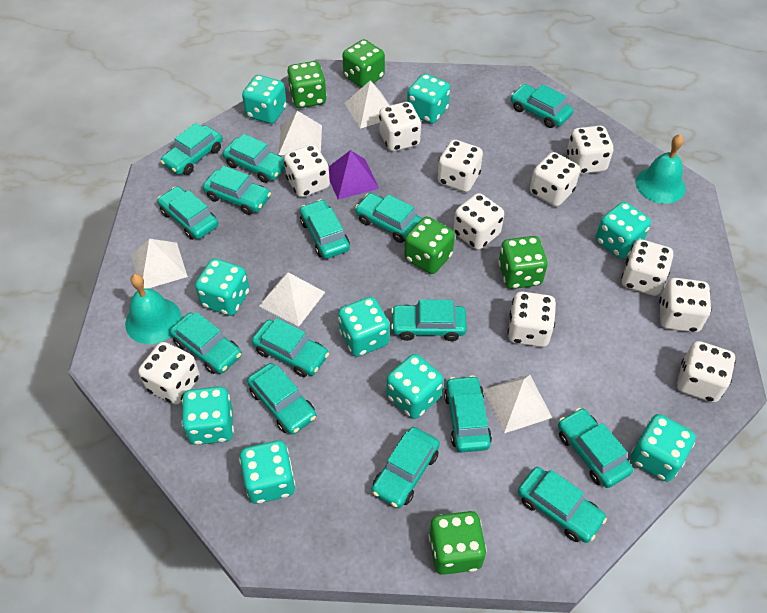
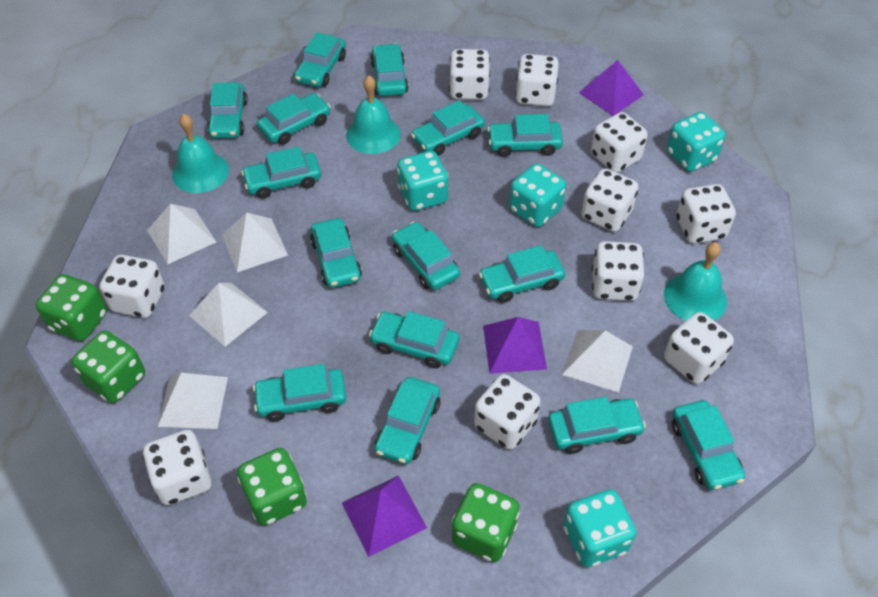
green dice: [287,61,327,108] [342,39,385,88] [404,217,455,274] [429,511,487,575] [498,236,548,289] = 5 -> [36,274,107,341] [72,331,145,403] [237,448,307,526] [452,483,520,562] = 4
purple pyramid: [329,150,379,200] = 1 -> [342,475,427,557] [483,317,547,374] [579,60,644,116] = 3
turquoise bell: [125,274,182,344] [635,134,686,204] = 2 -> [172,114,229,193] [346,75,401,154] [664,242,727,321] = 3
turquoise dice: [182,386,234,445] [195,258,249,316] [239,440,295,504] [242,75,287,124] [338,297,390,357] [387,354,443,419] [407,74,450,124] [596,202,651,259] [631,414,695,482] = 9 -> [397,151,448,211] [509,163,566,227] [563,489,636,567] [667,112,725,172] = 4
white dice: [138,342,200,404] [284,144,330,197] [379,102,421,151] [437,140,483,192] [453,193,504,250] [508,291,556,347] [530,152,580,207] [567,126,614,174] [621,239,673,296] [659,278,711,333] [677,341,735,403] = 11 -> [100,255,165,318] [143,430,211,505] [449,49,490,100] [474,374,541,450] [515,54,559,107] [581,169,638,232] [591,112,648,173] [592,241,644,301] [664,312,734,384] [676,184,736,244] = 10

